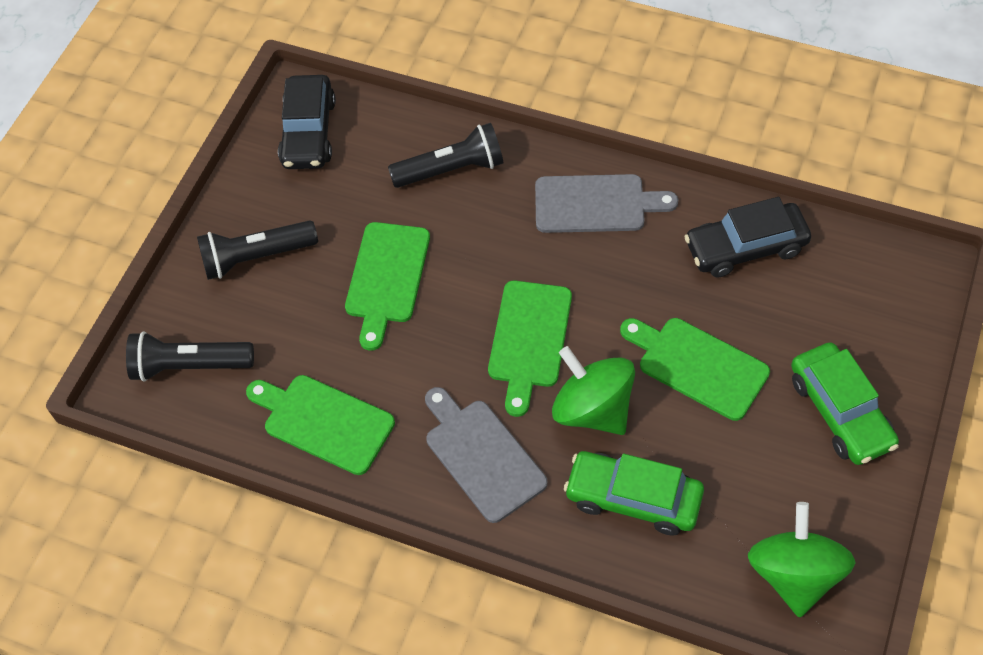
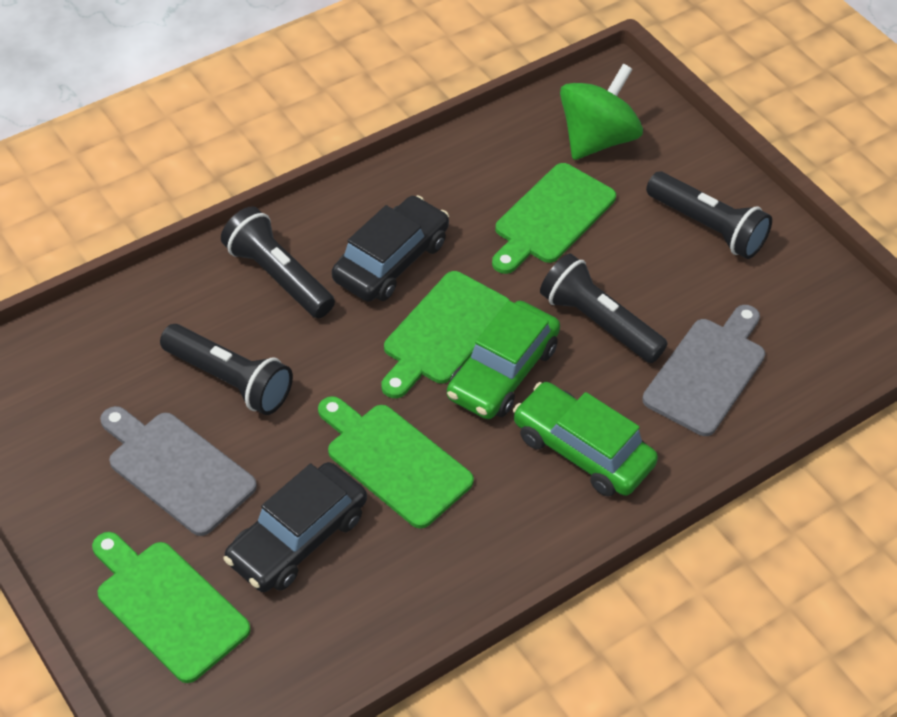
black flashlight: [126,331,254,382] [197,220,318,280] [388,123,504,188] = 3 -> [160,324,293,415] [221,206,335,318] [540,253,668,363] [646,172,772,259] = 4
green spinning top: [552,346,635,435] [748,502,856,618] = 2 -> [560,64,643,160] = 1

